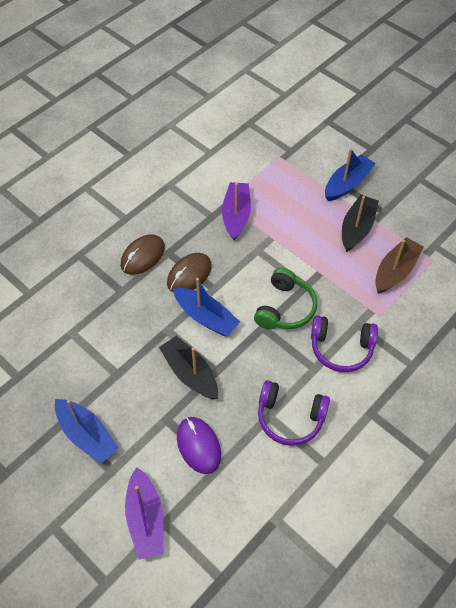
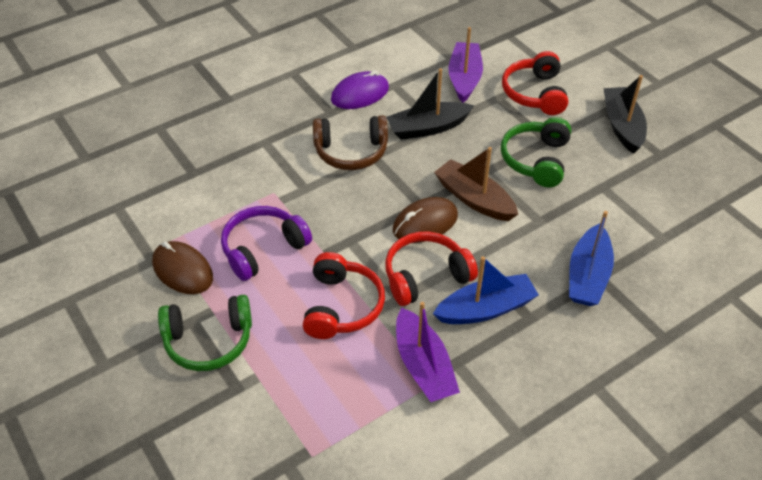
blue boat: [55,399,119,464] [173,278,240,336] [325,148,376,201] = 3 -> [433,256,539,324] [569,211,614,306] = 2
brown headphones: none = 0 -> [313,115,388,170] = 1
green headphones: [254,268,317,329] = 1 -> [158,295,252,371] [501,117,571,187] = 2
purple headphones: [258,380,330,446] [311,315,378,372] = 2 -> [221,206,312,281] = 1
red headphones: none = 0 -> [303,252,385,339] [385,231,478,306] [502,51,568,115] = 3

